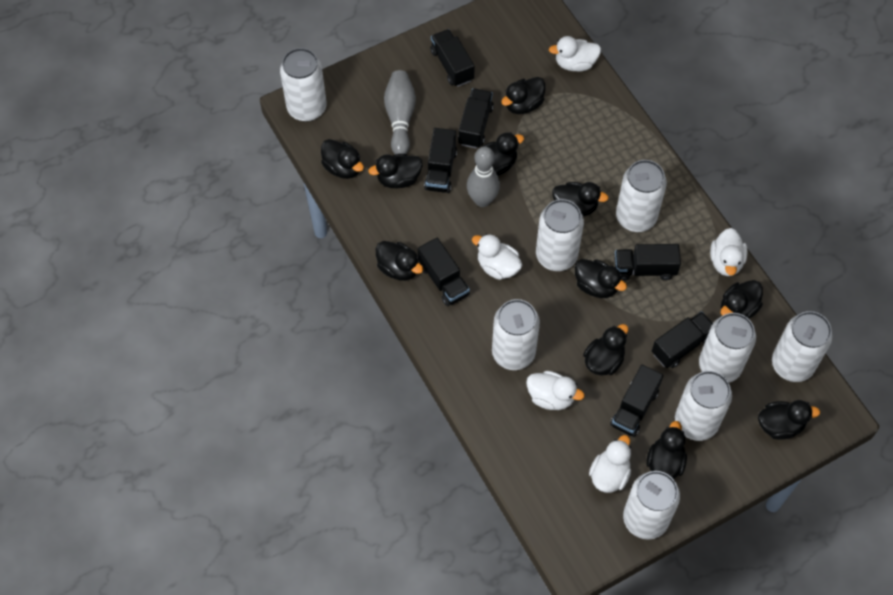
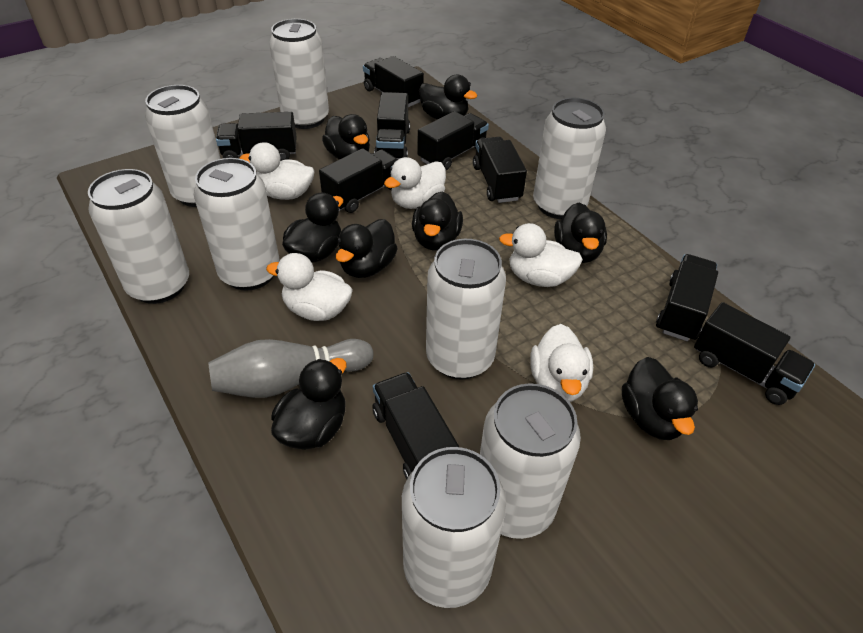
black duck: [321,139,364,179] [368,154,423,188] [376,241,424,281] [474,132,524,176] [501,77,545,114] [552,182,609,216] [575,259,627,298] [583,324,628,376] [646,421,687,479] [721,280,763,319] [758,400,820,440] = 11 -> [271,358,347,450] [282,193,343,262] [322,114,370,160] [336,219,398,278] [412,191,463,250] [419,75,477,120] [554,203,607,263] [622,357,698,440] = 8
black truck: [418,238,470,306] [424,128,457,193] [430,29,475,87] [458,88,494,148] [610,364,663,437] [614,244,681,281] [652,311,713,368] = 7 -> [216,112,297,161] [319,148,398,213] [363,56,424,107] [373,372,459,479] [374,92,410,160] [418,111,489,170] [473,137,527,203] [656,254,718,341] [694,302,815,405] = 9
grey bowling pin: [384,70,416,155] [467,146,500,207] = 2 -> [208,339,373,398] = 1

